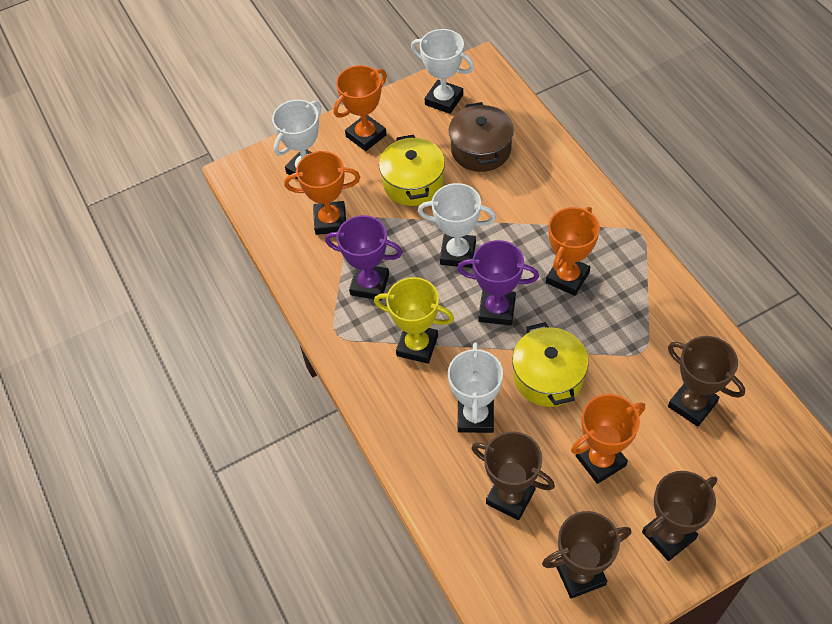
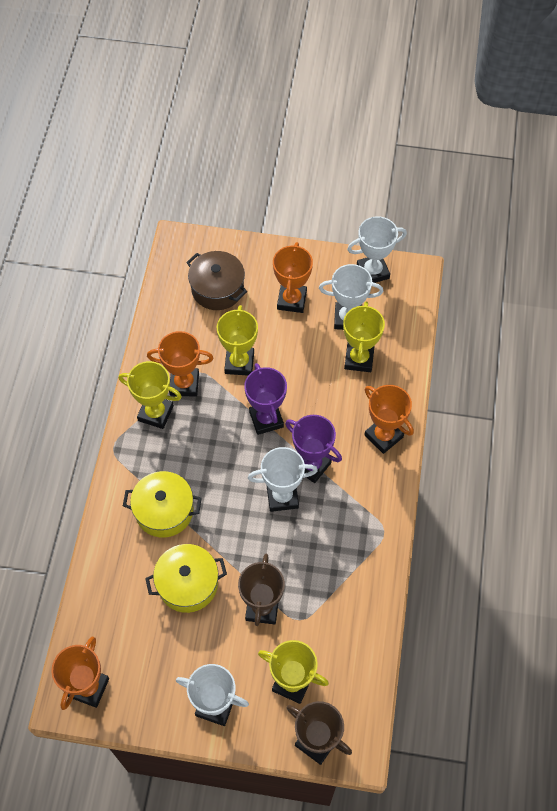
brown trophy: [471,431,555,520] [542,511,631,599] [642,471,717,561] [668,336,745,427] = 4 -> [238,554,285,626] [287,701,352,765] = 2
yellow trophy: [374,277,454,364] = 1 -> [119,361,182,429] [217,305,258,376] [258,640,329,704] [343,301,385,372] = 4

